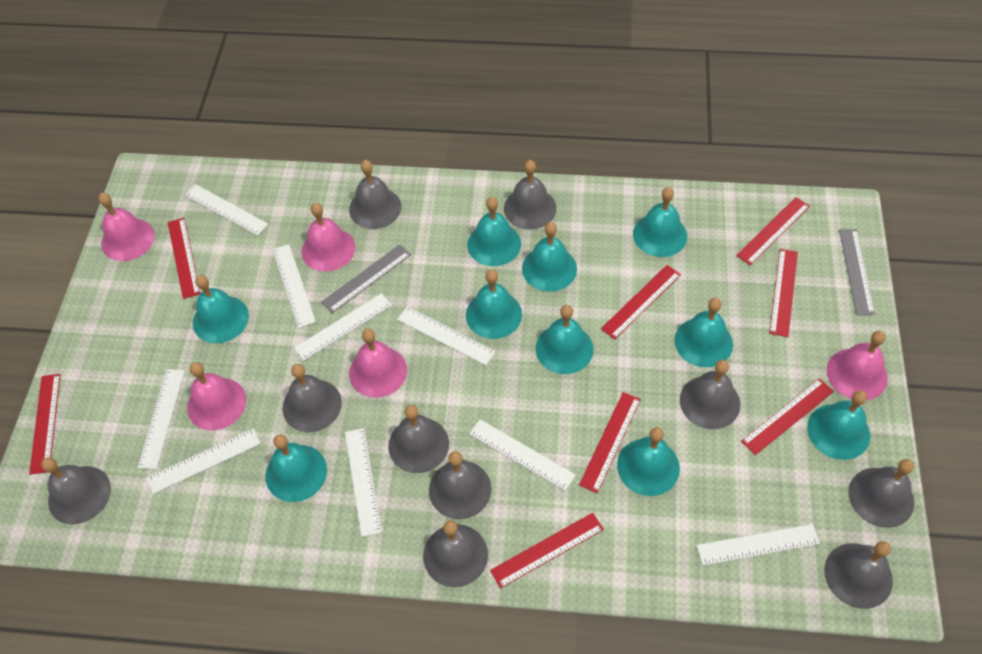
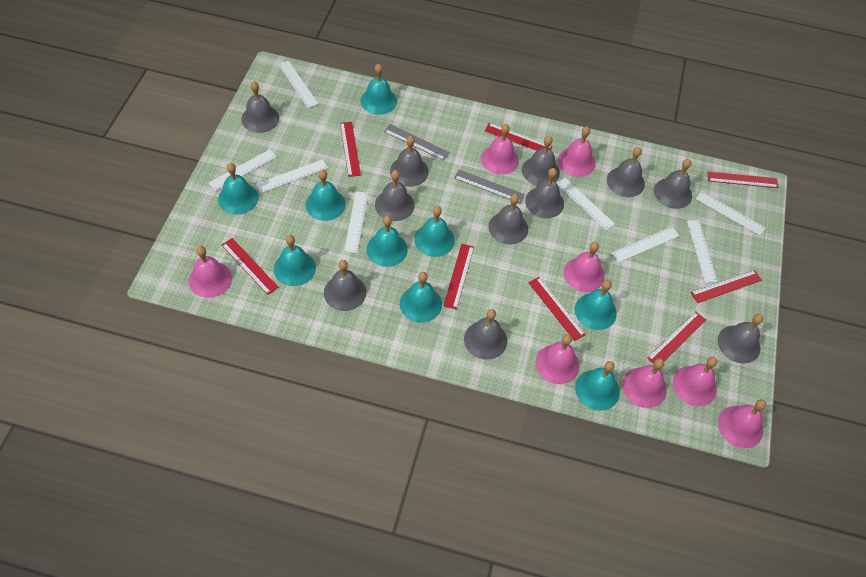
grey bell: [41,457,111,524] [283,364,342,432] [349,160,401,229] [388,405,449,473] [423,520,488,587] [429,451,491,519] [504,160,556,230] [680,360,740,429] [824,541,893,609] [848,459,914,528] = 10 -> [241,81,279,133] [324,260,366,311] [375,170,415,221] [390,136,429,187] [464,309,507,359] [489,194,528,245] [522,136,560,186] [525,168,564,218] [607,147,645,197] [654,159,692,209] [718,314,763,363] = 11
pink bell: [98,193,155,261] [187,362,246,430] [302,203,355,272] [349,329,407,398] [827,331,888,400] = 5 -> [189,246,232,298] [481,124,519,175] [536,334,579,384] [558,126,596,177] [564,242,605,292] [622,358,667,408] [673,357,717,406] [718,399,766,448] = 8
turquoise bell: [193,275,249,343] [265,434,327,502] [466,270,522,339] [467,197,521,266] [522,222,577,292] [536,305,593,374] [617,427,680,496] [633,187,687,257] [674,298,733,367] [807,390,870,460] = 10 -> [218,163,259,215] [274,235,316,286] [305,169,346,221] [361,64,397,115] [367,216,408,267] [400,272,442,323] [414,206,455,257] [575,280,617,330] [575,361,620,411] = 9
white ruler: [137,369,185,470] [147,428,261,494] [185,184,268,236] [273,244,316,328] [294,293,392,361] [345,428,382,537] [397,306,496,366] [469,419,576,491] [696,524,820,565] = 9 -> [209,149,277,191] [256,159,328,193] [278,61,318,108] [344,191,368,253] [557,178,615,230] [612,227,679,263] [687,220,718,283] [696,191,766,236] = 8

